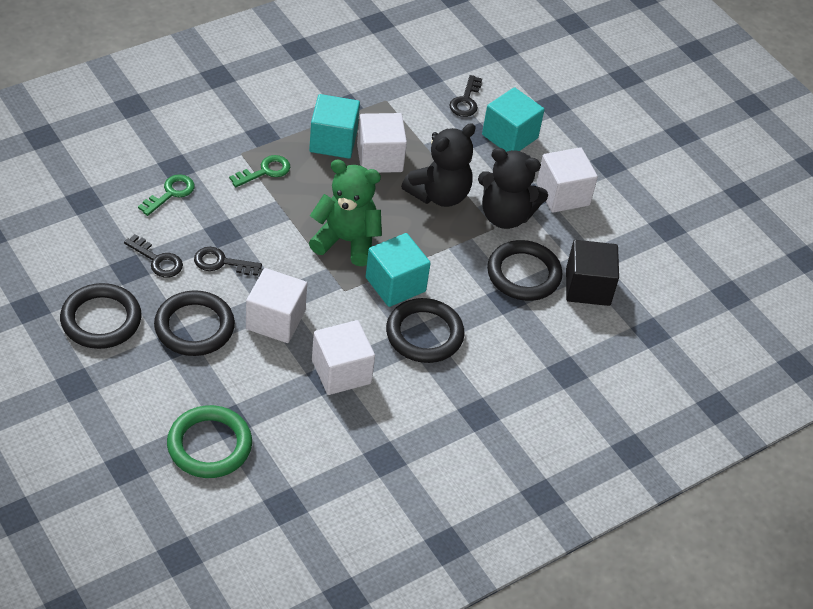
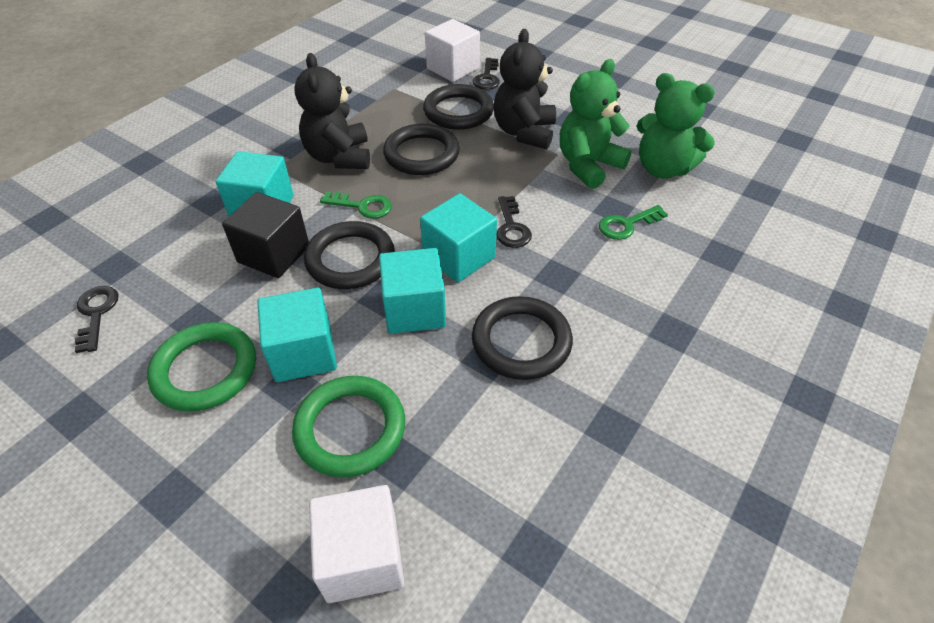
green ring: [167,405,252,478] = 1 -> [147,322,256,412] [292,376,405,477] = 2
green teddy bear: [309,160,382,266] = 1 -> [560,59,632,189] [637,73,715,179] = 2
turquoise cube: [309,94,360,159] [365,233,431,307] [482,87,544,152] = 3 -> [216,151,294,216] [258,288,337,382] [379,248,446,334] [420,193,497,283] = 4
white cube: [246,268,307,343] [312,320,375,395] [357,113,407,173] [537,147,598,213] = 4 -> [309,485,404,603] [425,19,480,82] = 2

